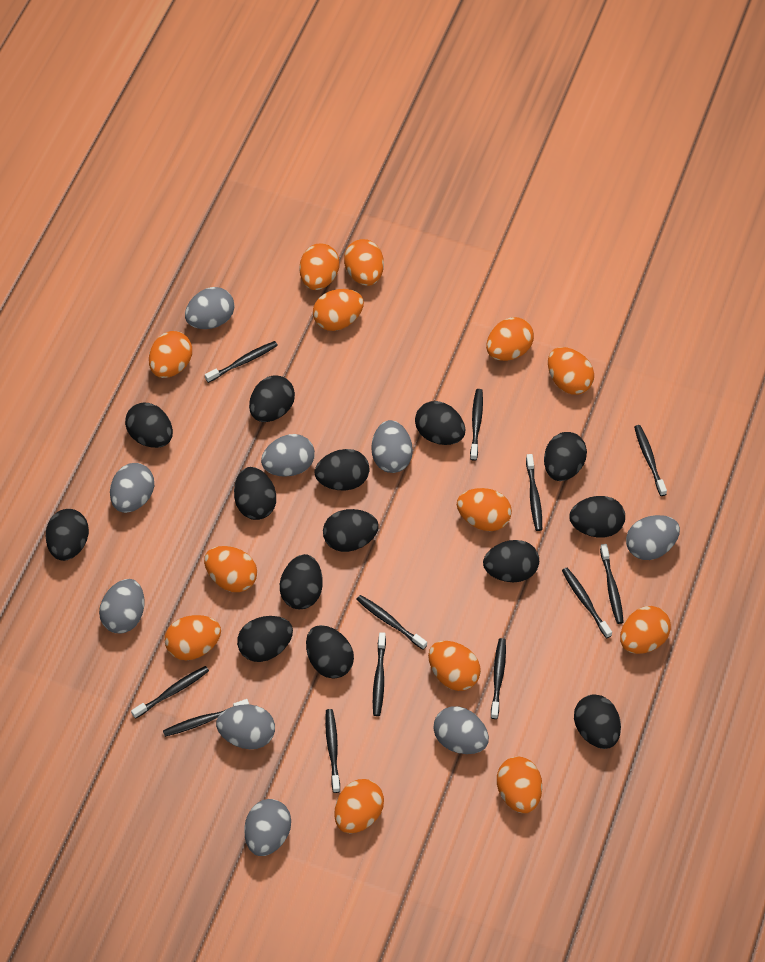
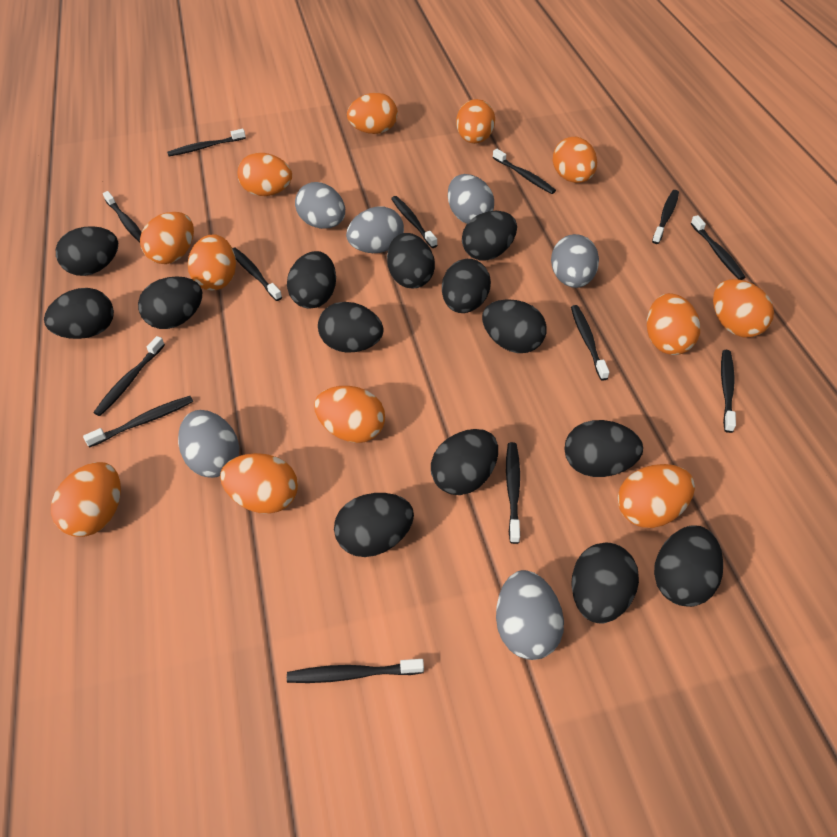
black toothbrush: [131,666,209,719] [163,699,249,737] [205,341,278,383] [325,709,340,793] [356,595,427,650] [373,632,386,716] [470,389,483,461] [491,638,506,719] [526,454,542,531] [562,568,612,638] [600,544,624,624] [634,425,667,496] = 12 -> [83,396,193,448] [93,336,165,416] [103,191,141,243] [167,129,246,156] [232,248,282,301] [287,659,424,683] [391,196,437,248] [492,149,556,194] [506,442,520,544] [571,305,610,381] [652,190,679,244] [691,215,746,280] [721,350,736,433] = 13
grey egg: [99,579,144,633] [110,463,154,513] [185,287,234,329] [216,704,275,749] [244,799,291,856] [261,434,315,477] [371,420,413,473] [433,707,489,754] [626,515,680,560] = 9 -> [178,410,240,478] [295,182,345,229] [346,206,404,253] [448,174,494,224] [496,570,564,660] [551,234,599,288] = 6
orange egg: [149,331,192,378] [164,615,221,660] [204,546,257,592] [300,244,339,290] [313,289,364,331] [334,779,384,833] [344,239,384,286] [428,641,481,691] [457,488,512,531] [486,317,534,361] [497,757,542,813] [548,347,594,395] [620,606,671,654] = 13 -> [51,462,121,537] [140,212,194,264] [188,234,236,291] [220,453,298,514] [238,153,292,196] [314,386,385,443] [347,93,398,134] [456,99,495,144] [553,137,597,183] [618,464,695,528] [647,293,700,355] [713,279,774,337] = 12

